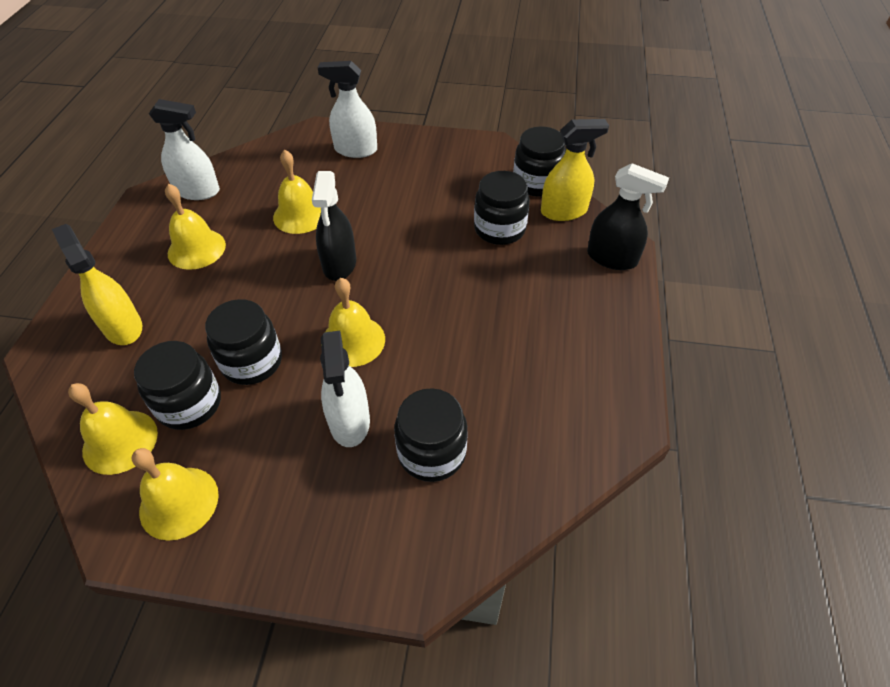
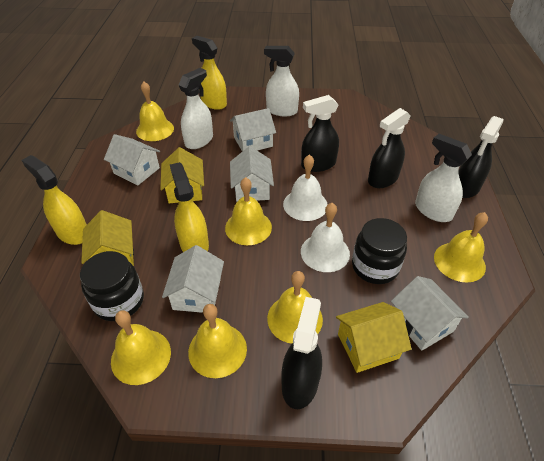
black jar: [134,341,221,430] [205,299,282,385] [394,388,468,482] [474,171,530,245] [513,126,566,197] = 5 -> [80,251,144,321] [352,218,407,284] = 2
black spray bottle: [312,171,356,281] [587,163,669,270] = 2 -> [281,297,322,409] [301,95,339,172] [368,108,411,188] [458,116,504,198] = 4
white bell: none = 0 -> [283,154,328,221] [301,203,350,272] = 2
white house: none = 0 -> [104,134,160,185] [162,245,224,313] [230,108,276,151] [230,146,274,202] [391,276,469,351] = 5
yellow bell: [68,383,158,475] [132,448,219,541] [165,184,226,270] [273,149,321,234] [325,278,385,367] = 5 -> [111,310,171,385] [136,82,174,141] [188,304,247,378] [225,177,272,245] [267,271,323,344] [434,212,488,283] = 6
yellow house: none = 0 -> [81,210,134,266] [160,147,204,203] [336,302,412,373] = 3
yellow spray bottle: [52,224,142,345] [541,119,609,221] = 2 -> [22,155,87,245] [170,162,209,252] [192,36,227,110] = 3

